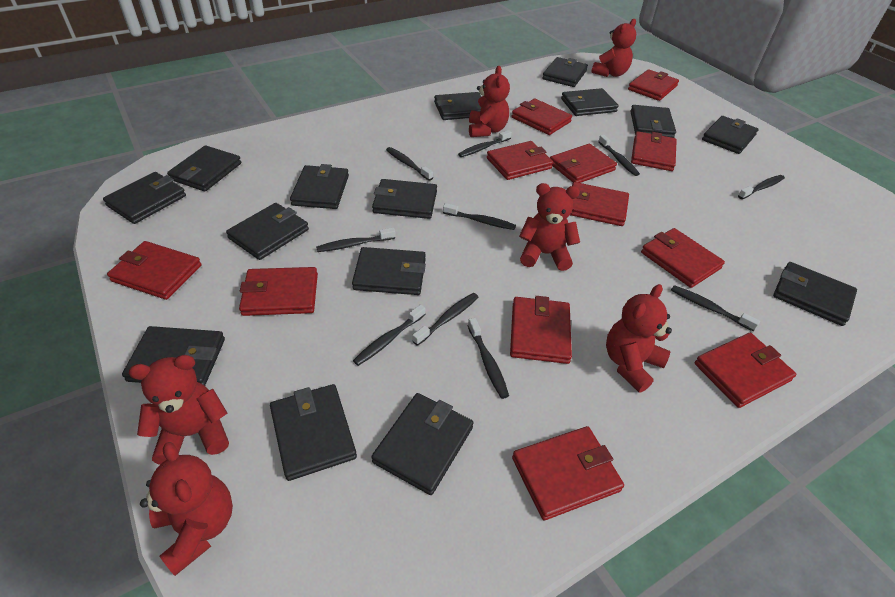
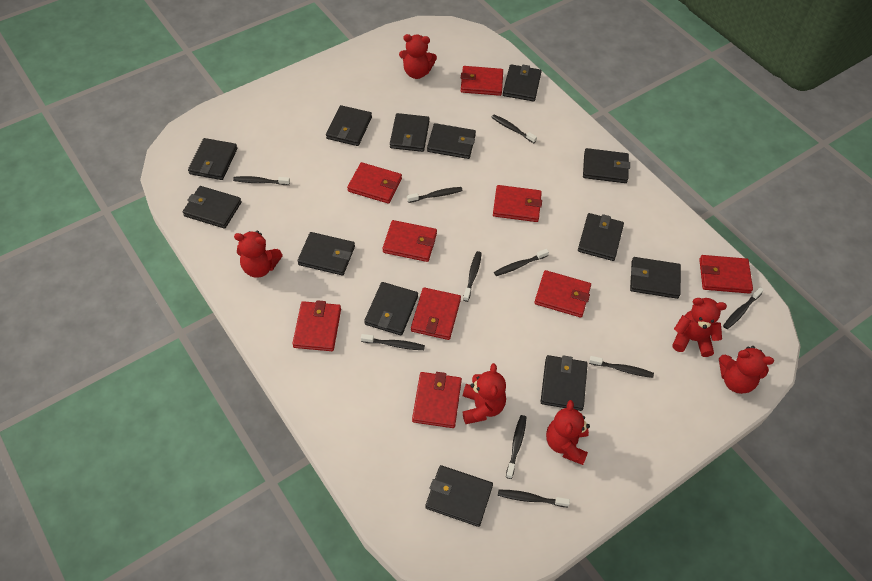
black wallet: [103,172,186,224] [122,326,225,385] [167,145,241,191] [226,203,309,260] [270,384,357,481] [290,164,349,209] [352,247,426,295] [371,393,473,495] [372,179,437,219] [434,92,481,120] [542,57,588,87] [561,88,619,116] [630,105,676,138] [702,116,758,154] [773,262,857,326] = 15 -> [183,186,242,229] [188,138,237,180] [297,232,355,275] [326,105,372,146] [364,282,418,335] [390,113,430,152] [425,465,493,527] [427,123,476,159] [503,64,542,102] [541,355,588,411] [578,213,624,261] [583,148,630,183] [630,257,681,299] = 13
red wallet: [107,241,201,300] [239,267,318,316] [487,141,553,180] [510,296,572,364] [512,99,572,135] [512,426,624,520] [550,144,617,183] [570,182,629,226] [628,69,679,101] [631,131,677,171] [641,228,725,288] [695,333,796,408] = 12 -> [292,300,341,351] [347,162,402,204] [383,220,437,262] [411,287,461,340] [412,372,462,428] [461,66,503,96] [493,185,542,222] [534,270,591,318] [699,255,753,294] = 9

